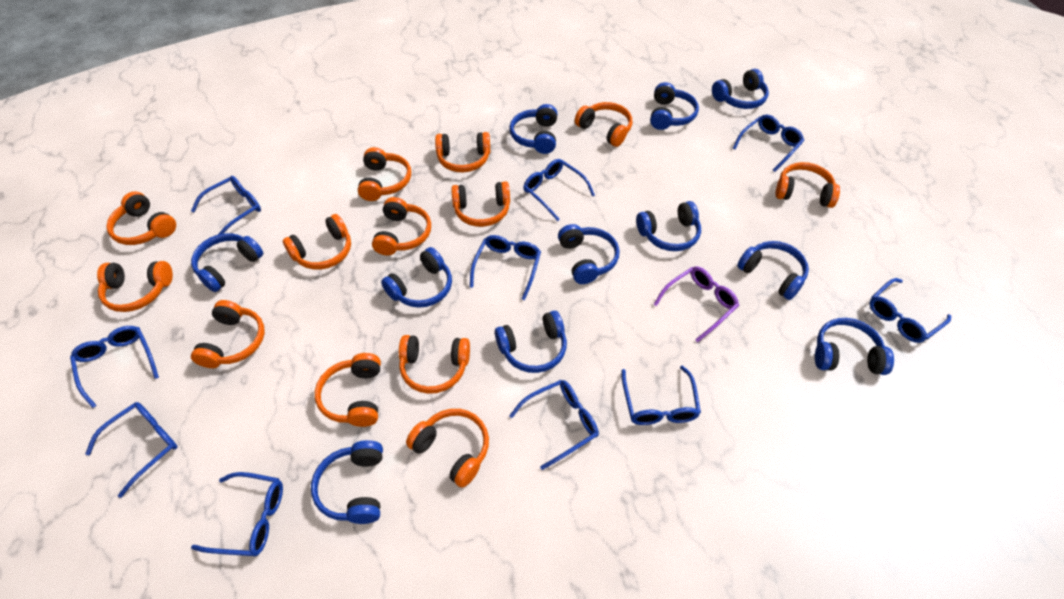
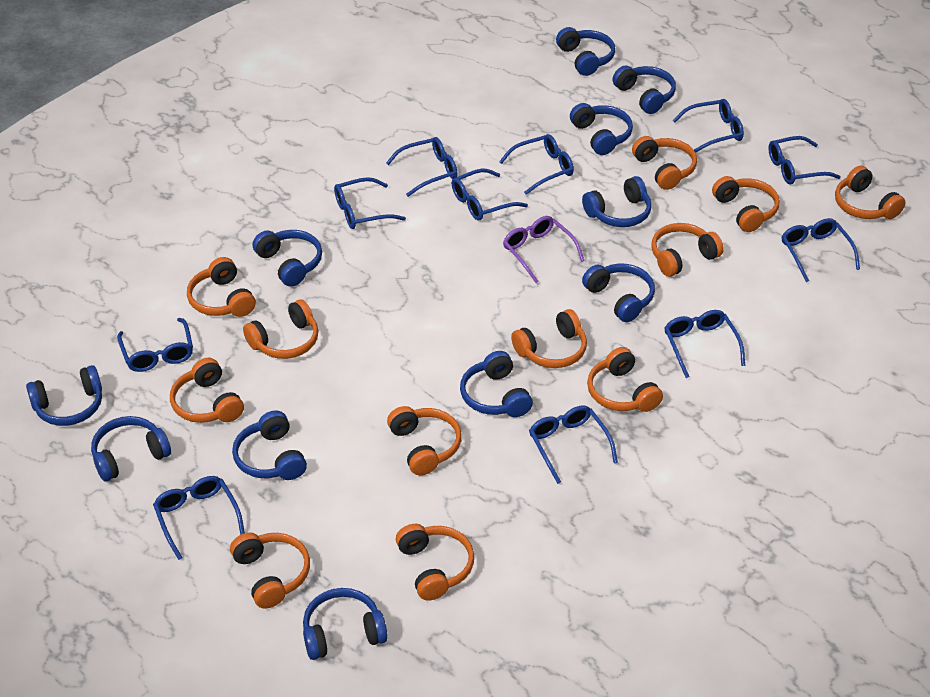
blue glasses: [70,326,159,408] [85,402,178,498] [191,176,261,235] [191,472,283,556] [470,235,541,300] [509,380,599,470] [523,159,595,221] [622,366,701,425] [733,115,804,172] [869,278,951,343] = 10 -> [117,318,193,372] [153,476,245,560] [334,177,406,229] [386,137,458,197] [452,169,528,221] [499,134,574,195] [529,406,618,484] [664,310,745,378] [673,99,744,153] [769,136,841,184] [782,218,860,282] = 11
orange headphones: [97,261,173,312] [106,192,176,245] [191,300,265,368] [283,214,351,270] [315,353,381,427] [358,147,411,201] [372,197,431,255] [399,335,470,394] [406,409,489,488] [435,132,490,172] [451,181,510,227] [575,102,632,147] [776,162,840,208] = 13 -> [170,358,244,423] [187,257,256,317] [230,533,310,609] [243,299,318,359] [387,406,462,475] [396,524,474,601] [511,309,587,368] [587,347,663,412] [632,136,697,190] [651,223,724,277] [712,176,780,232] [835,166,906,219] = 12

